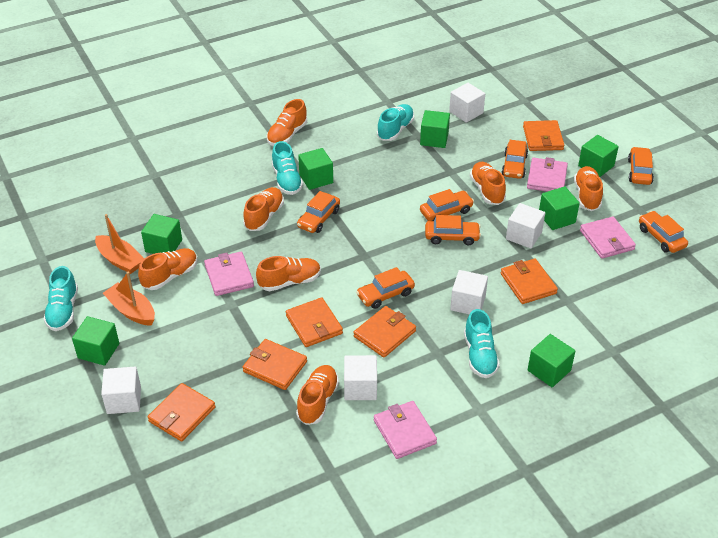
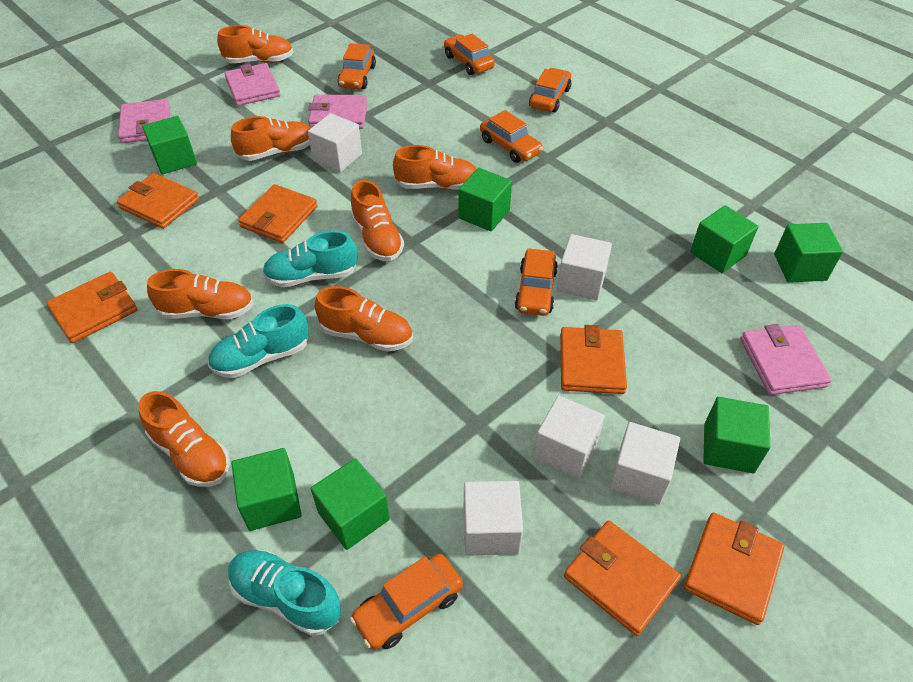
orange boat: [95,214,144,274] [103,272,155,326] = 2 -> none = 0
orange car: [297,191,340,233] [356,267,415,309] [420,189,474,221] [425,215,481,245] [501,140,528,179] [628,147,654,185] [639,211,688,253] = 7 -> [338,43,376,89] [350,553,463,650] [444,34,495,75] [480,110,543,163] [515,248,558,316] [529,68,571,112] = 6
turquoise shoe: [44,266,78,331] [272,141,303,195] [377,104,414,141] [464,309,500,378] = 4 -> [208,304,309,378] [228,550,341,636] [263,230,357,287] = 3

